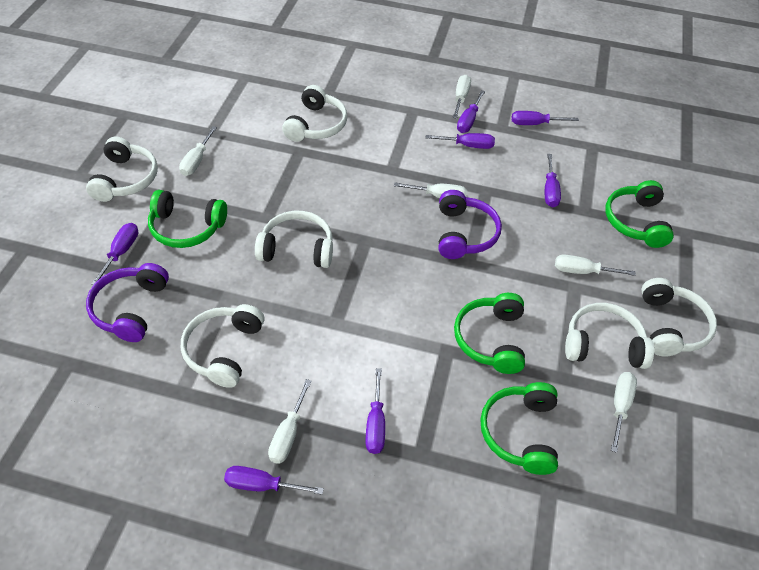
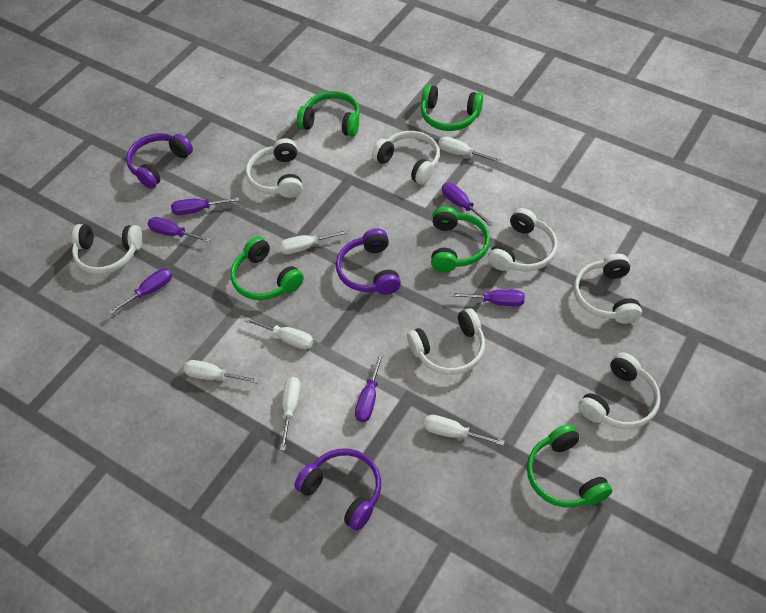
green headphones: [148,190,227,248] [454,293,525,374] [480,382,558,475] [605,180,674,248] = 4 -> [231,236,304,300] [297,91,360,137] [421,85,483,131] [431,206,490,272] [527,424,612,508] = 5
purple headphones: [86,263,169,342] [438,190,502,259] = 2 -> [126,133,193,189] [294,448,381,531] [336,228,401,295] = 3
purple screwdriver: [91,223,138,285] [224,466,324,494] [365,368,385,454] [426,133,495,149] [457,90,485,133] [512,111,579,125] [545,154,561,208] = 7 -> [109,268,172,315] [148,217,211,243] [171,197,239,215] [355,352,384,422] [442,183,493,226] [450,289,525,306] = 6
white headphones: [86,137,158,202] [181,304,265,388] [255,211,333,268] [282,85,347,142] [565,303,654,369] [641,278,717,357] = 6 -> [72,224,143,274] [246,138,302,198] [372,131,440,185] [407,308,485,375] [488,208,557,272] [574,254,642,324] [578,352,661,429] = 7

